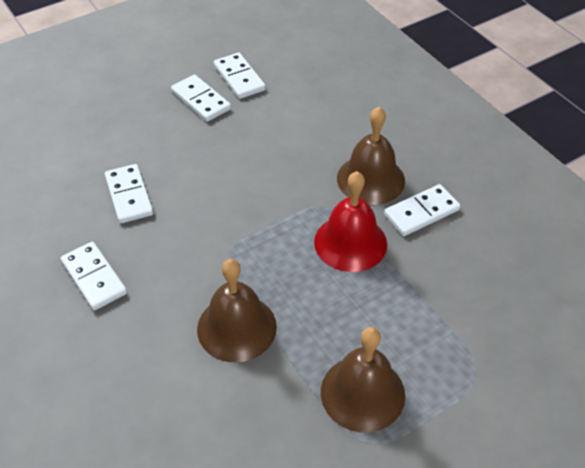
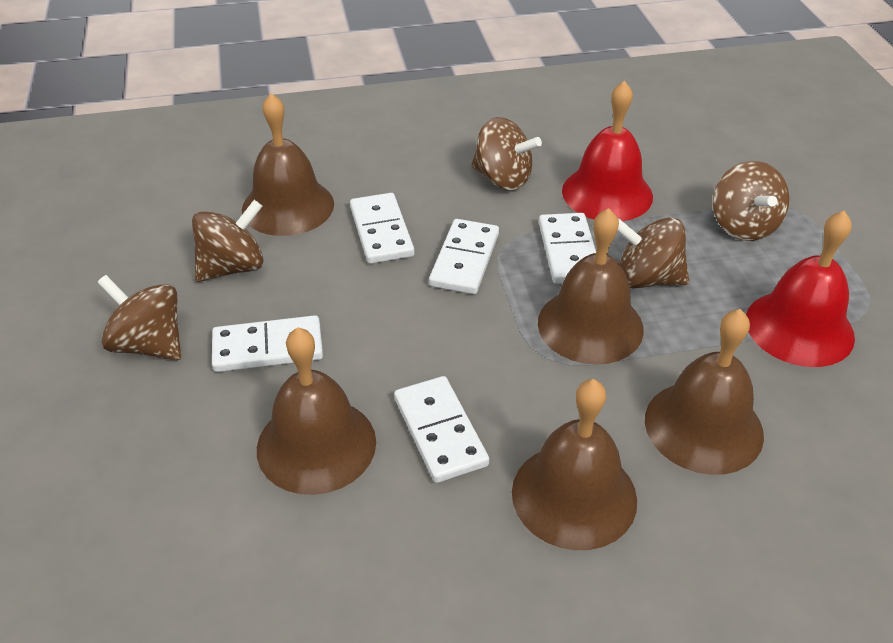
brown bell: [197,259,277,363] [321,327,405,433] [337,107,405,205] = 3 -> [242,93,334,236] [257,327,376,495] [512,379,637,550] [538,208,644,365] [645,309,764,475] = 5
brown spinning top: none = 0 -> [97,275,181,360] [192,200,264,282] [471,117,542,190] [617,217,689,288] [713,161,789,241] = 5
red bell: [314,171,387,272] = 1 -> [562,81,653,221] [746,211,855,367] = 2

